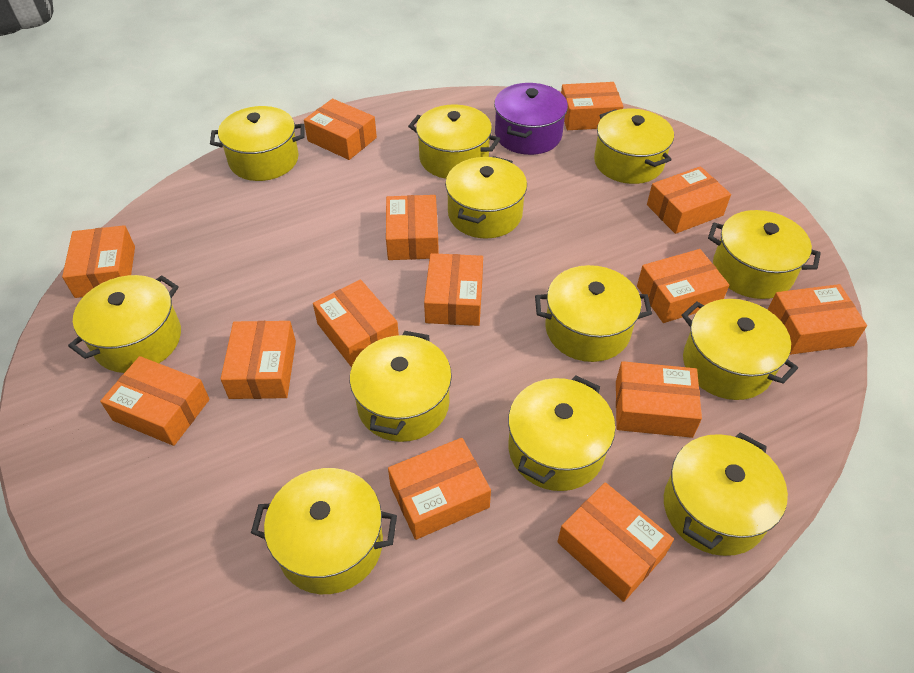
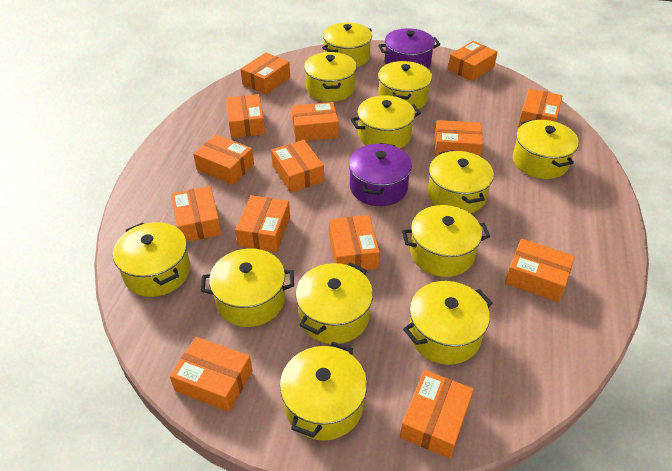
purple pot: [494,83,568,155] = 1 -> [349,143,412,206] [378,28,441,69] = 2

